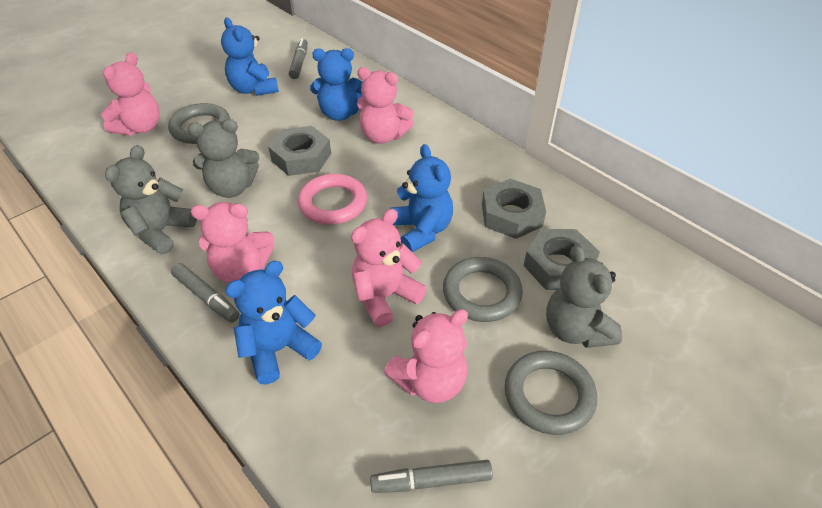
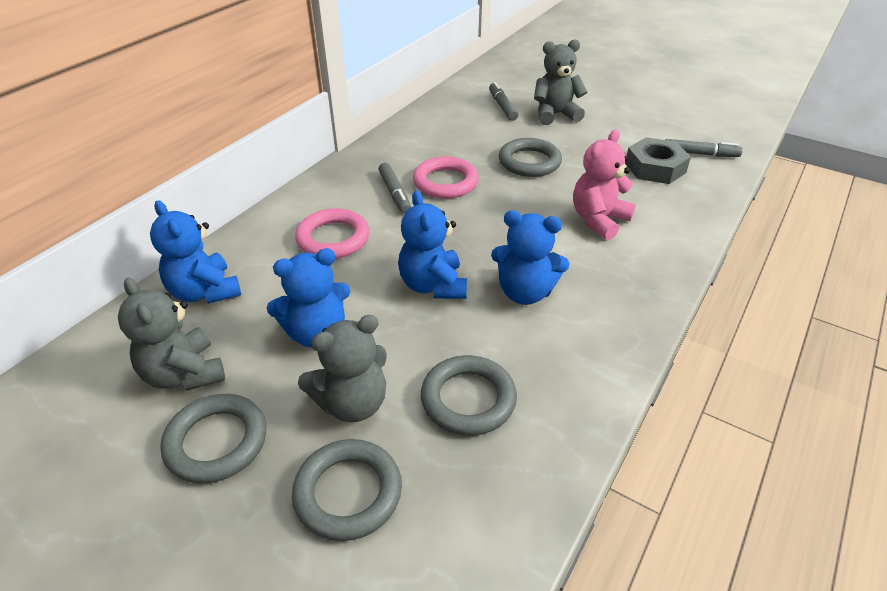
grey nut: [268,126,331,176] [482,179,546,239] [524,229,600,290] = 3 -> [625,137,691,184] = 1
grey ring: [168,103,230,144] [443,257,523,322] [505,351,597,435] = 3 -> [160,394,266,483] [292,439,402,541] [421,355,517,436] [499,138,562,177] = 4
pink ring: [298,174,367,224] = 1 -> [295,208,370,258] [413,156,479,199] = 2
pink teddy bear: [101,52,160,136] [191,202,275,283] [351,209,426,327] [357,67,414,144] [384,309,468,403] = 5 -> [573,129,636,240] = 1

